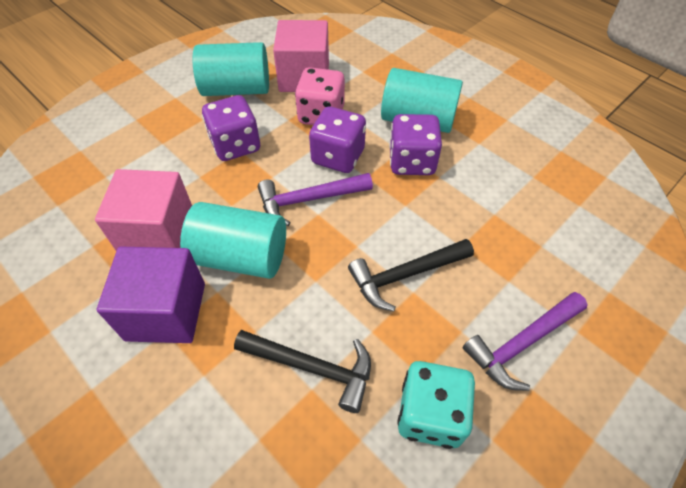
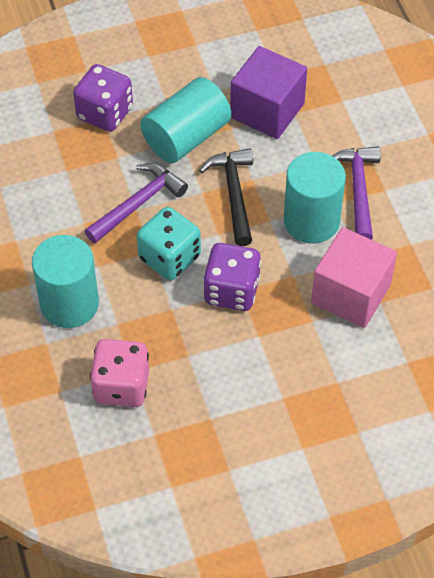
black hammer: [234,330,371,413] [348,239,474,312] = 2 -> [199,148,253,246] = 1
pink cube: [95,169,192,251] [273,20,329,92] = 2 -> [311,227,397,328] = 1
purple dice: [202,95,260,161] [309,106,366,173] [389,114,442,175] = 3 -> [73,64,133,132] [203,243,261,311] = 2

